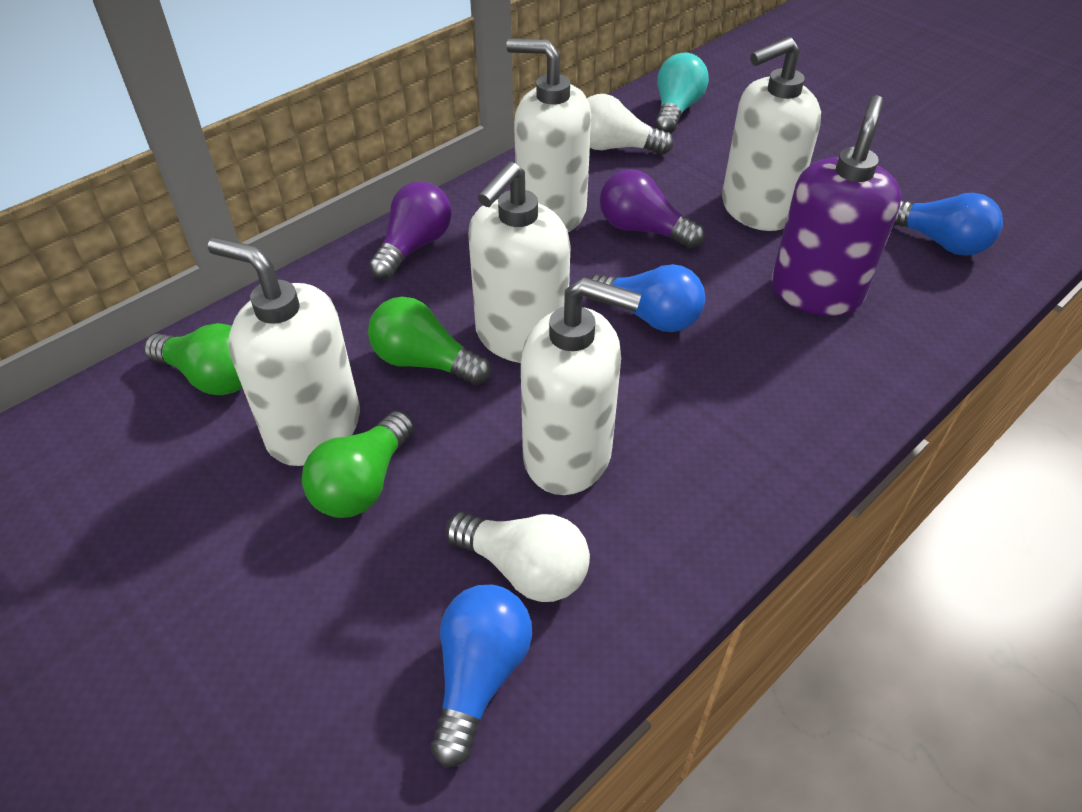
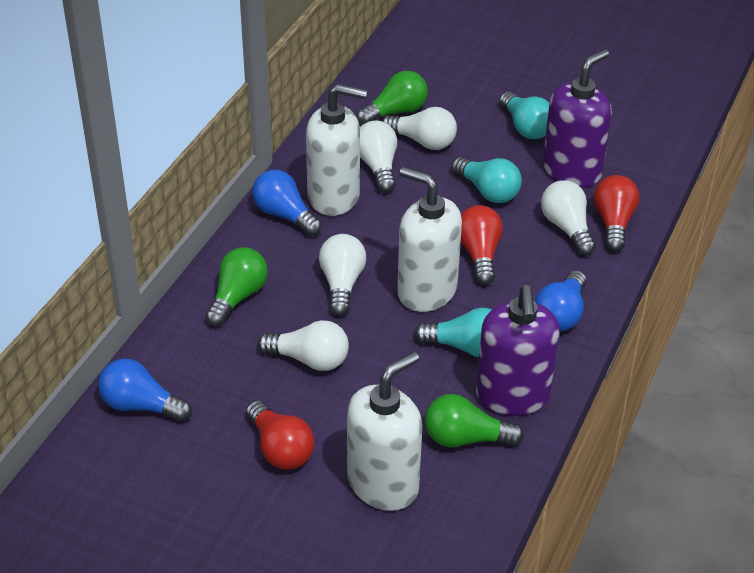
purple light bulb: [369,181,452,279] [600,169,705,249] = 2 -> none = 0
purple soap dispenser: [772,95,901,316] = 1 -> [476,285,560,416] [543,49,612,188] = 2
red light bulb: none = 0 -> [246,400,315,470] [461,205,503,285] [594,175,639,252] = 3
turquoise light bulb: [655,52,709,133] = 1 -> [414,308,492,357] [451,157,522,203] [499,92,549,139] = 3
white light bulb: [445,512,590,602] [587,94,674,155] = 2 -> [258,320,349,371] [319,234,366,316] [360,121,397,193] [382,107,457,150] [541,180,596,256] = 5
white soap dispenser: [208,237,360,466] [468,162,570,363] [506,39,591,232] [521,277,642,495] [722,37,821,231] = 5 -> [306,84,367,216] [347,352,422,511] [397,167,462,312] = 3

